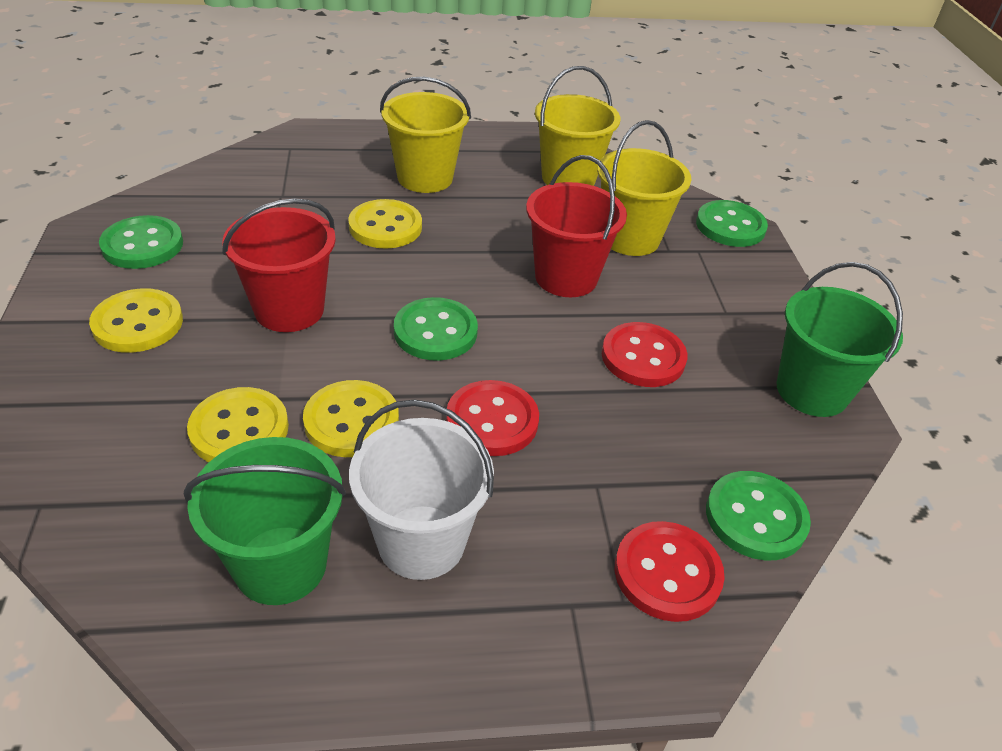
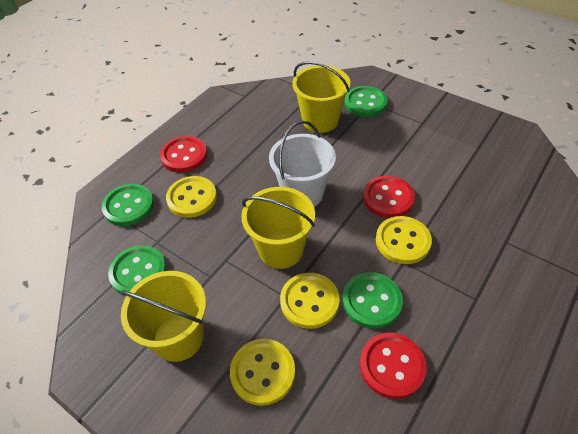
green bucket: [184,437,346,605] [777,262,903,417] = 2 -> none = 0
red bucket: [222,198,336,332] [526,155,627,297] = 2 -> none = 0

